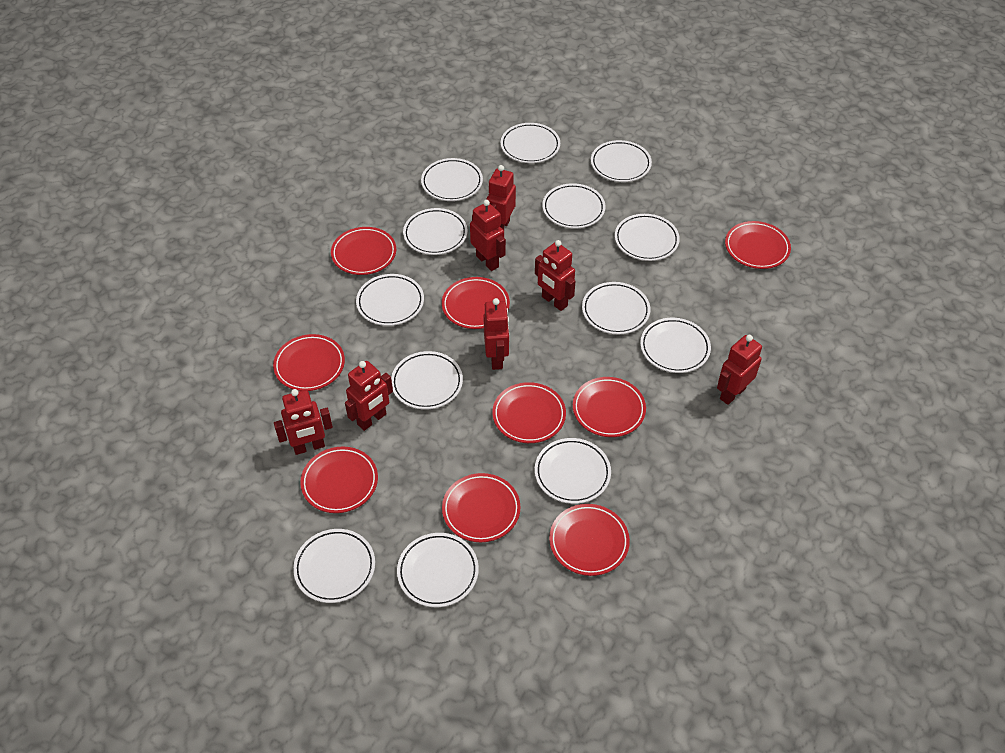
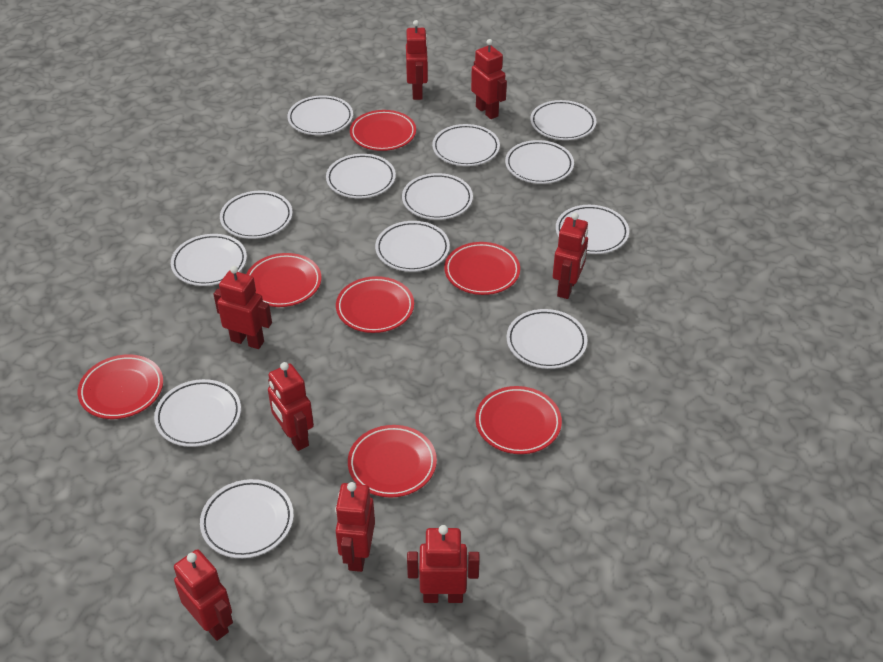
red plate: [273,334,345,391] [300,447,378,513] [331,227,396,275] [442,277,510,329] [442,473,521,542] [492,382,566,443] [549,504,630,576] [573,377,646,437] [725,221,791,269] = 9 -> [78,354,163,419] [246,253,321,307] [336,276,414,333] [348,425,437,498] [350,110,416,151] [444,242,520,295] [475,386,562,454] = 7
red robot: [274,389,333,455] [345,361,393,431] [470,200,506,271] [484,298,509,370] [486,165,516,230] [535,240,576,311] [717,335,762,405] = 7 -> [174,549,233,641] [213,266,272,349] [268,362,314,451] [335,482,375,572] [406,20,428,100] [407,525,480,603] [471,39,507,119] [553,212,588,299] = 8

